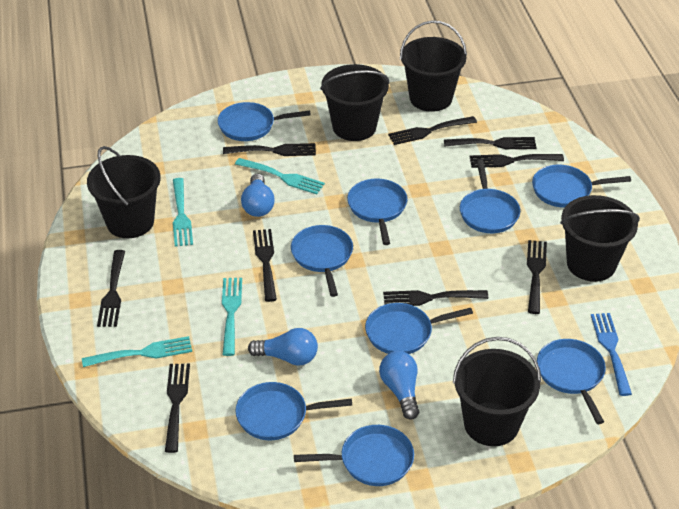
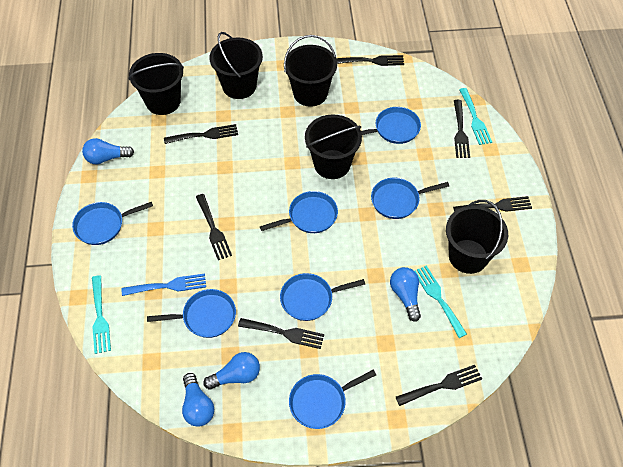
black fork: [97,250,125,327] [165,364,190,453] [223,143,316,156] [253,229,277,302] [383,290,488,306] [388,116,477,145] [444,137,537,149] [470,154,564,168] [527,240,547,314] = 9 -> [164,124,238,144] [196,194,232,260] [238,318,324,349] [336,55,404,66] [396,365,482,406] [453,196,532,212] [454,100,470,158] = 7
blue light bulb: [241,173,275,217] [248,328,318,366] [379,351,419,420] = 3 -> [82,138,134,164] [182,373,214,427] [203,352,260,390] [390,267,421,322] = 4
blue pan: [218,102,311,141] [235,382,352,440] [291,225,353,297] [294,425,414,486] [347,179,407,245] [365,303,473,354] [460,160,520,233] [532,165,631,208] [537,339,606,424] = 9 -> [72,202,153,245] [147,289,236,338] [260,191,338,233] [280,273,365,321] [289,370,376,429] [361,107,421,144] [371,178,449,219] = 7
turquoise fork: [82,336,192,367] [173,178,193,247] [222,278,242,356] [235,158,325,194] = 4 -> [92,275,111,354] [415,265,467,338] [459,88,492,145] = 3

